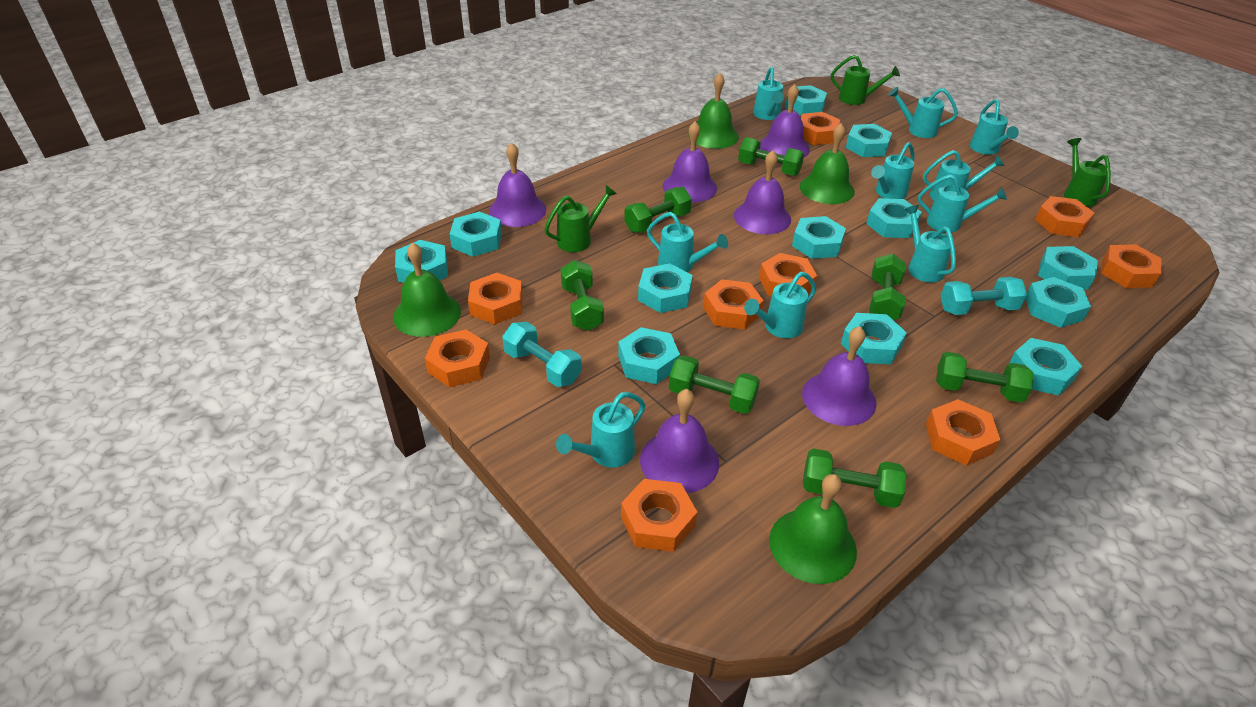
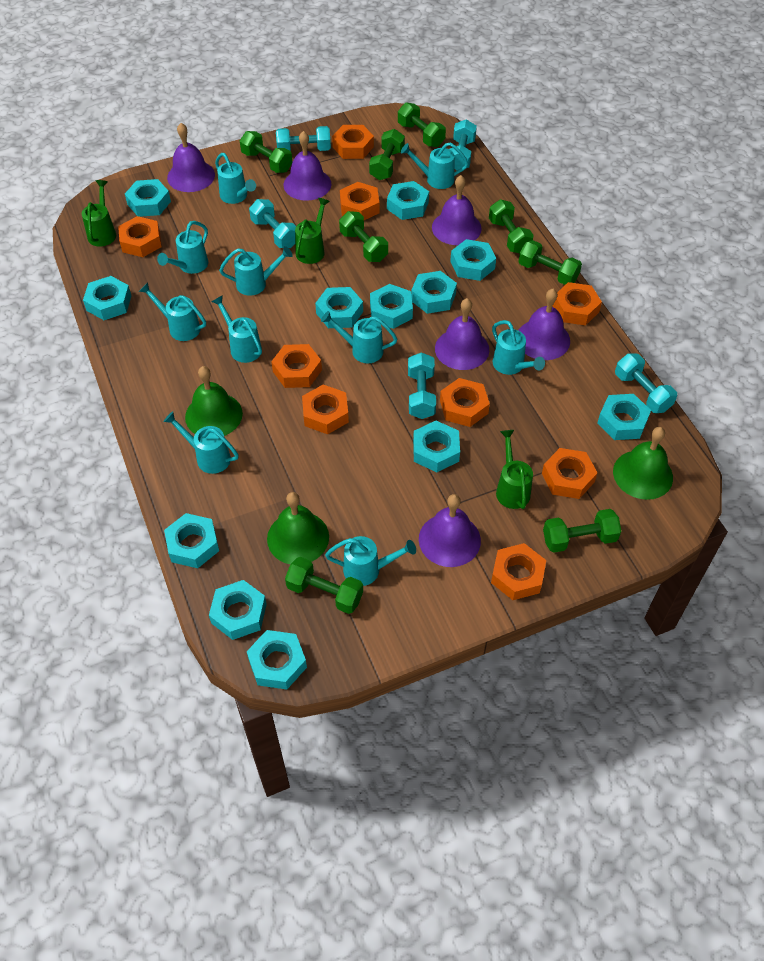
green bell: [393,243,461,337] [689,73,739,149] [769,474,857,584] [799,123,855,204] = 4 -> [185,366,243,436] [267,492,329,564] [613,427,673,500] = 3
green dumbbell: [561,260,604,331] [624,187,692,233] [669,355,760,414] [738,137,804,176] [803,448,907,508] [869,254,906,320] [936,352,1034,403] = 7 -> [240,131,292,173] [285,557,363,614] [339,211,388,262] [369,129,405,180] [398,102,446,147] [489,200,534,253] [518,240,582,285] [543,509,621,553] = 8
turquoise dumbbell: [502,322,582,387] [940,277,1027,315] = 2 -> [249,199,296,248] [276,126,331,151] [408,352,436,419] [449,119,477,170] [615,353,677,413] = 5

